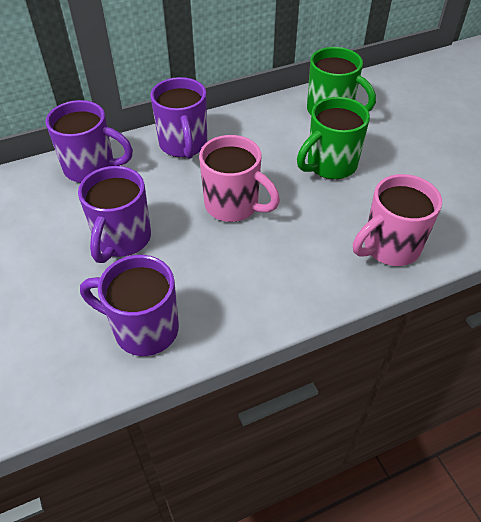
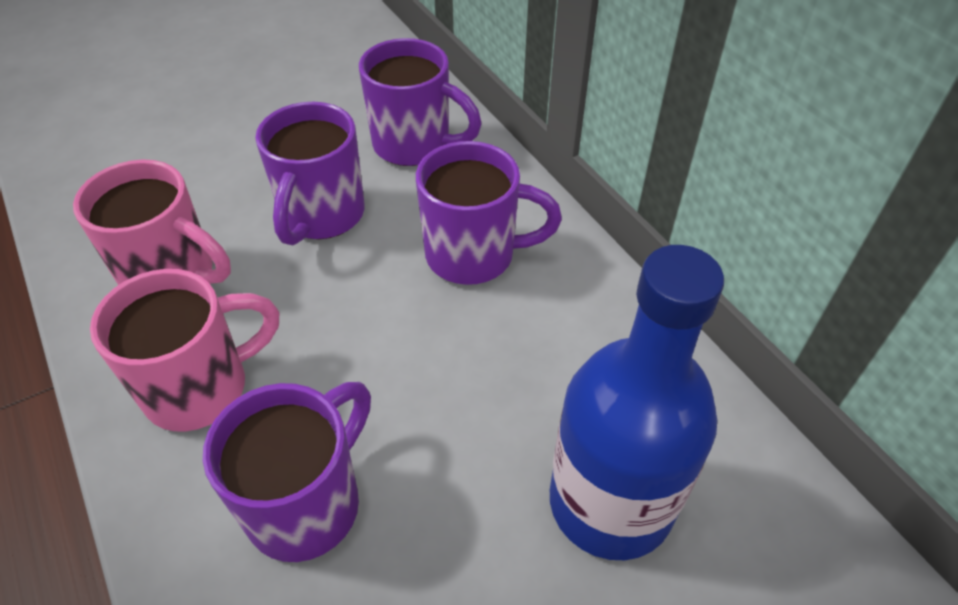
blue bottle: none = 0 -> [550,245,724,560] = 1
green mug: [297,97,370,179] [307,47,376,115] = 2 -> none = 0

